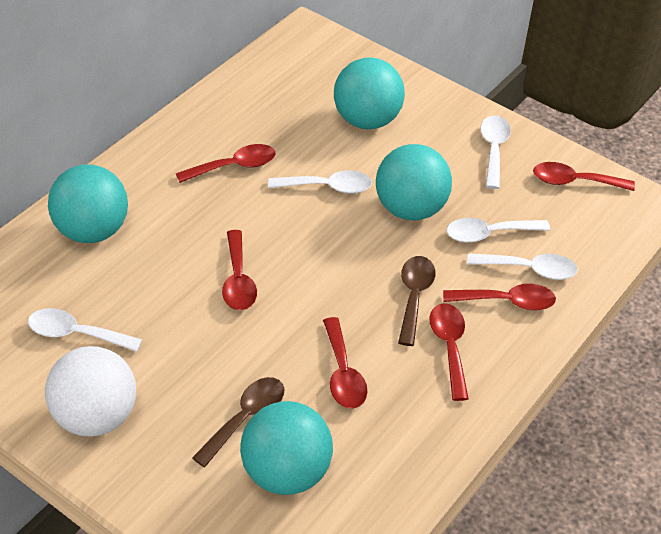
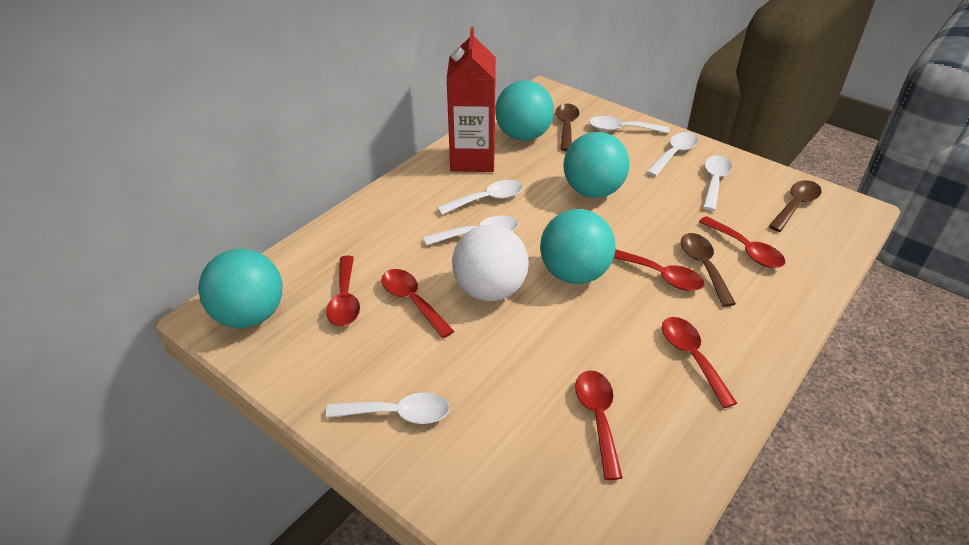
brown spoon: [192,377,284,467] [398,256,435,346] = 2 -> [555,104,579,151] [681,233,736,307] [769,180,822,232] = 3
red carton: none = 0 -> [447,27,496,172] = 1
white spoon: [28,308,142,352] [268,170,372,194] [446,218,550,243] [467,253,578,280] [480,116,511,189] = 5 -> [326,392,450,424] [424,216,519,245] [437,180,523,215] [589,116,670,134] [646,132,698,177] [703,155,732,211] = 6

